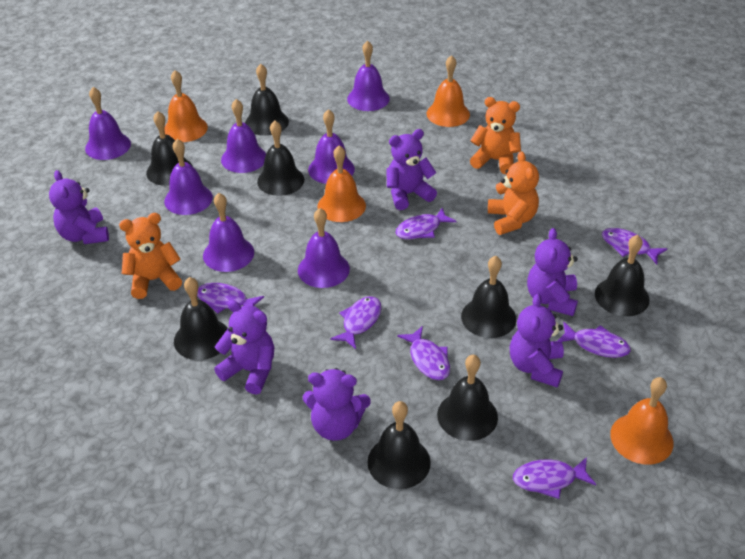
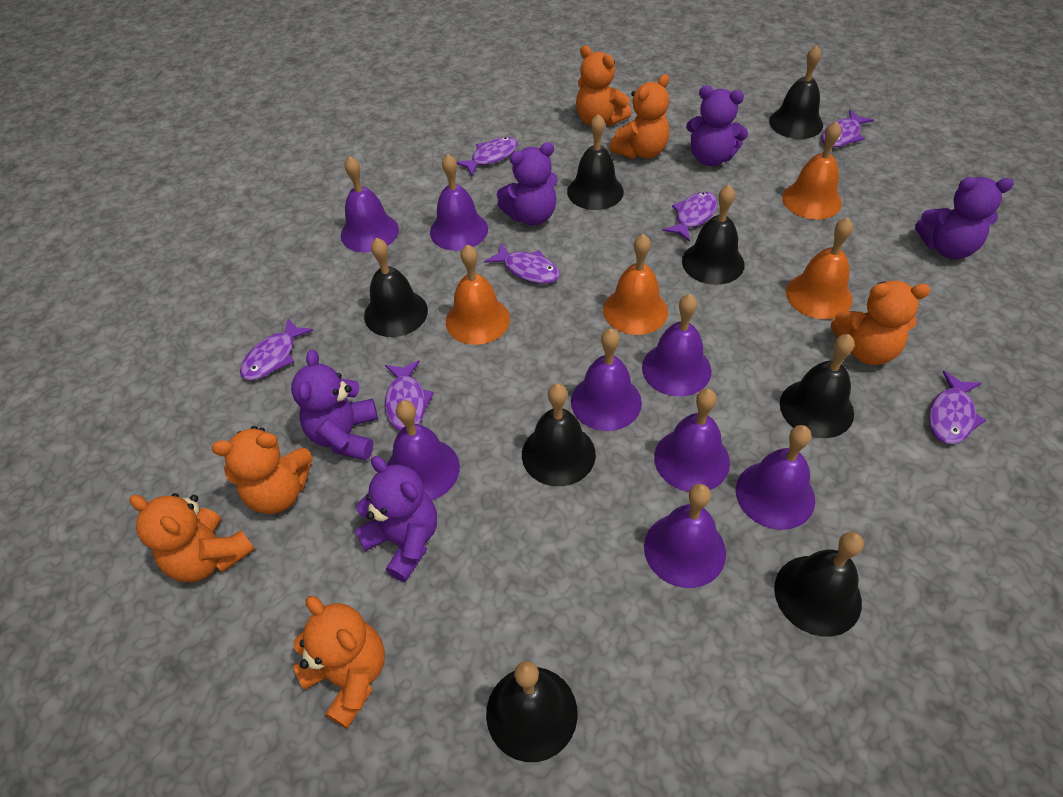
orange teddy bear: [119,213,182,299] [470,97,521,174] [488,151,539,235] = 3 -> [130,493,255,582] [212,426,312,514] [293,596,385,729] [576,45,632,126] [609,74,669,159] [831,281,930,365] = 6
purple bell: [85,87,131,160] [164,139,213,215] [203,193,254,272] [221,99,266,173] [298,208,350,288] [308,109,355,184] [347,40,390,111] = 7 -> [341,156,399,253] [387,400,460,500] [430,154,488,251] [571,329,642,431] [642,294,712,397] [644,484,726,588] [654,389,730,492] [736,425,815,530] = 8
purple teddy bear: [49,170,109,244] [214,300,274,395] [303,368,371,441] [387,129,437,210] [510,294,564,387] [527,228,578,316] = 6 -> [291,350,378,460] [355,456,437,582] [496,142,558,225] [686,85,748,166] [915,177,1014,259] = 5

